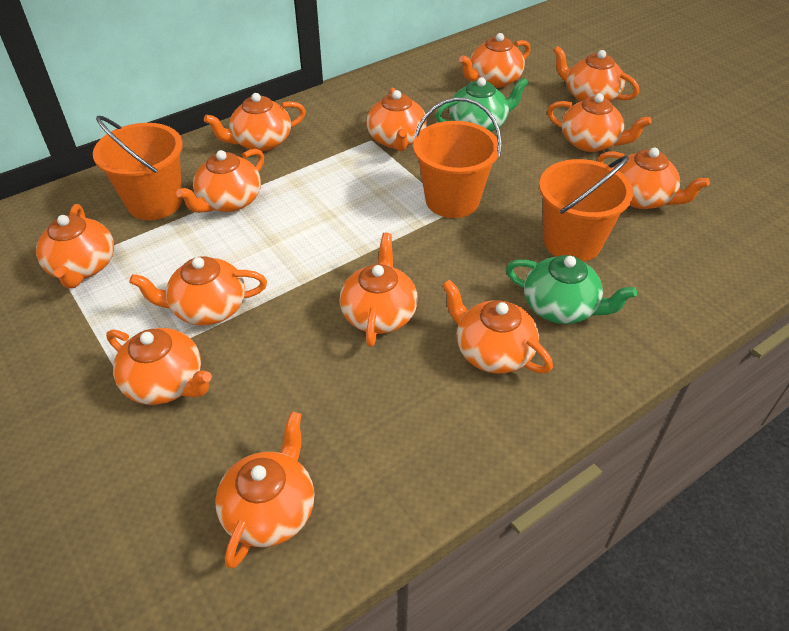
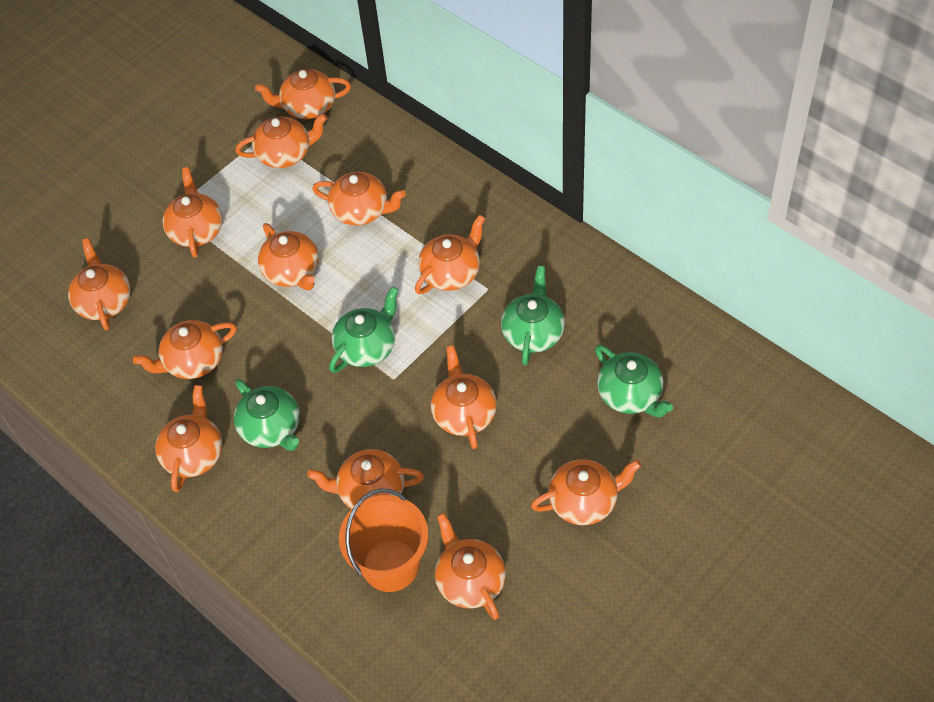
green teapot: [435,77,529,132] [506,255,637,324] = 2 -> [234,379,300,451] [329,286,398,373] [501,266,565,365] [595,345,673,417] = 4
orange bucket: [93,116,183,220] [413,97,502,218] [539,155,633,262] = 3 -> [339,489,428,592] = 1

